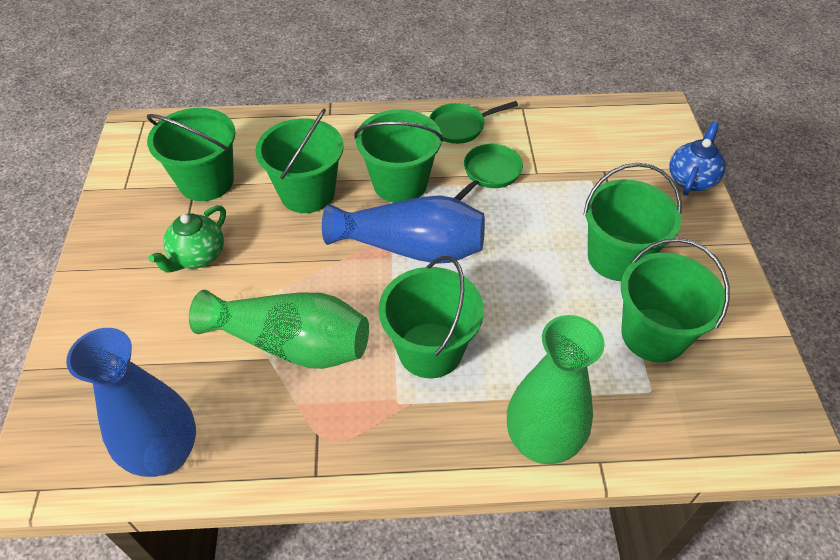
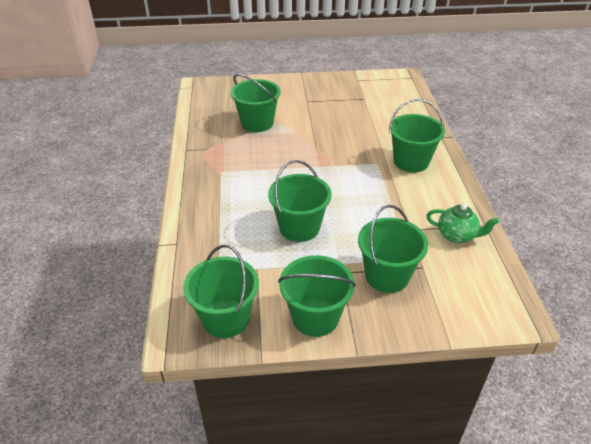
blue teapot: [669,122,726,196] = 1 -> none = 0
blue vase: [66,328,196,477] [322,195,485,264] = 2 -> none = 0
green pan: [429,101,518,144] [454,144,523,201] = 2 -> none = 0
green vase: [189,290,369,369] [507,315,605,464] = 2 -> none = 0

